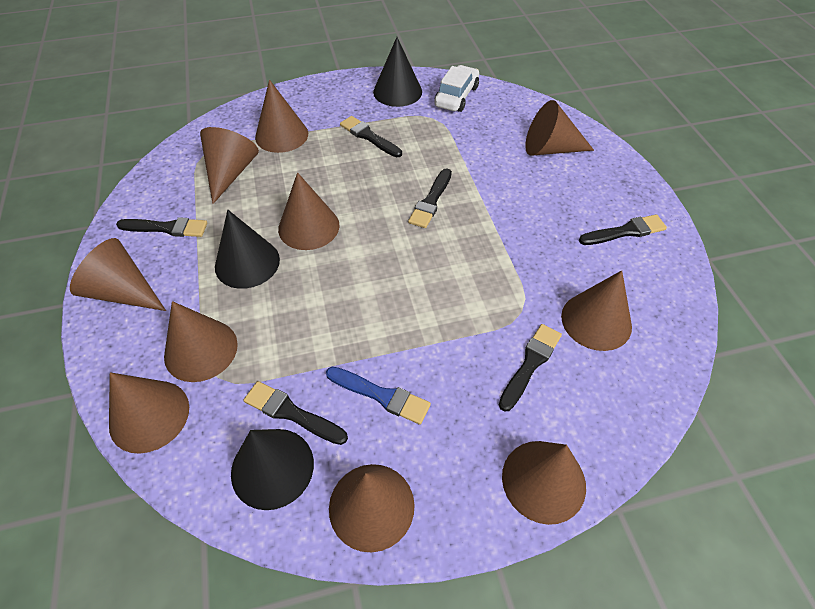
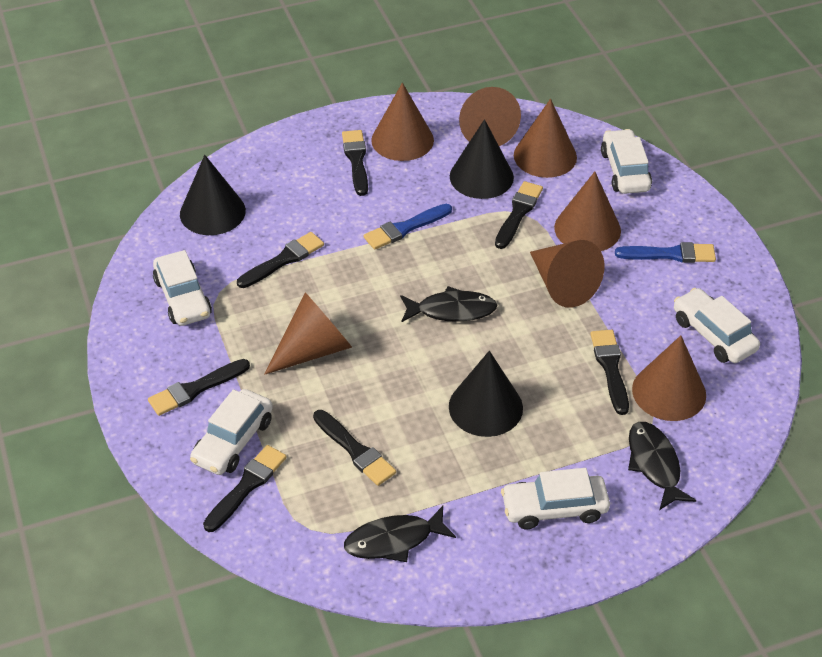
black brush: [116,217,207,237] [243,381,348,445] [340,116,402,157] [408,168,452,228] [499,324,562,412] [579,214,667,245] = 6 -> [148,359,250,416] [203,445,286,532] [237,232,324,288] [313,410,396,486] [342,130,368,196] [495,181,543,249] [590,330,629,415] = 7
black fish: none = 0 -> [344,506,456,562] [400,286,497,322] [628,422,696,510] = 3
blue brush: [326,367,431,425] = 1 -> [363,204,452,250] [615,242,716,263] = 2
brown cone: [70,238,166,311] [109,372,189,454] [164,301,238,382] [200,127,259,204] [255,80,308,153] [278,172,339,250] [329,464,415,553] [502,441,586,525] [525,100,594,156] [561,270,632,351] = 10 -> [265,293,352,374] [371,83,434,161] [459,87,521,146] [514,99,577,178] [530,240,605,308] [554,172,621,251] [632,335,706,421] = 7
white car: [434,65,479,112] = 1 -> [153,250,212,326] [190,389,273,475] [501,468,610,529] [601,129,652,194] [674,288,760,363] = 5

